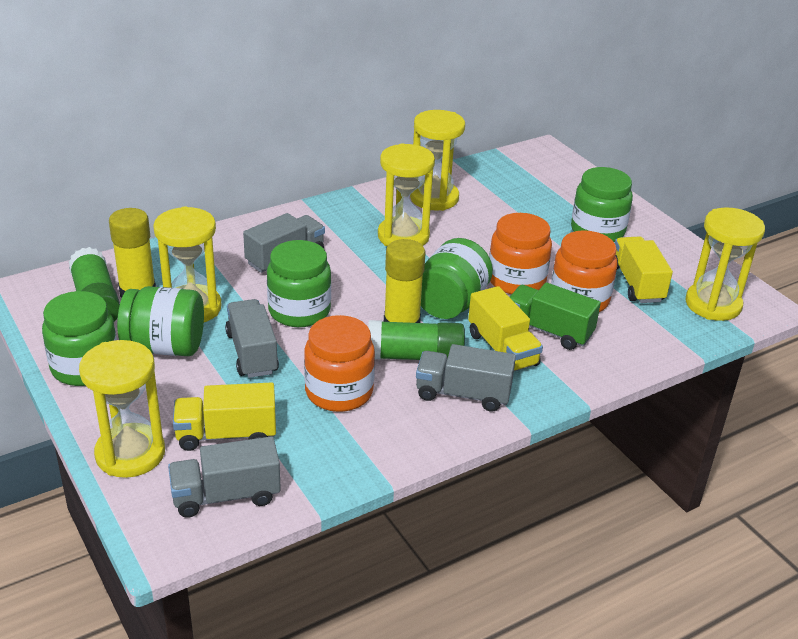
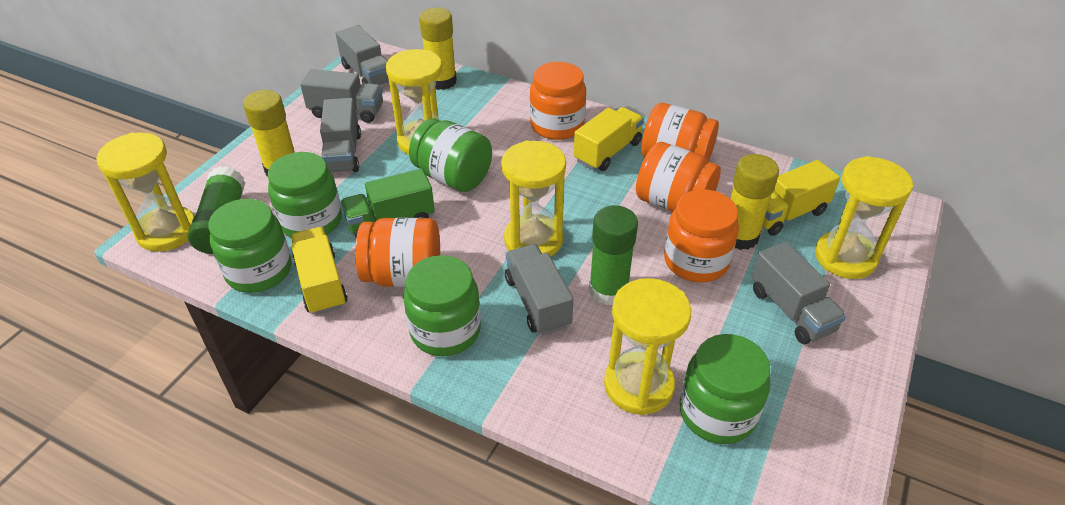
grey truck: [168,436,281,518] [225,299,279,378] [243,213,325,273] [416,344,516,412] = 4 -> [300,69,383,123] [320,98,361,173] [336,25,389,85] [505,244,573,335] [751,242,847,344] = 5
orange jar: [304,315,375,412] [489,213,552,294] [551,230,617,312] = 3 -> [355,218,440,287] [530,62,586,140] [636,142,721,212] [641,103,719,162] [664,189,739,283] = 5
yellow glue stick: [109,208,156,297] [384,239,425,323] = 2 -> [243,90,295,177] [419,8,457,90] [730,154,779,250] = 3

